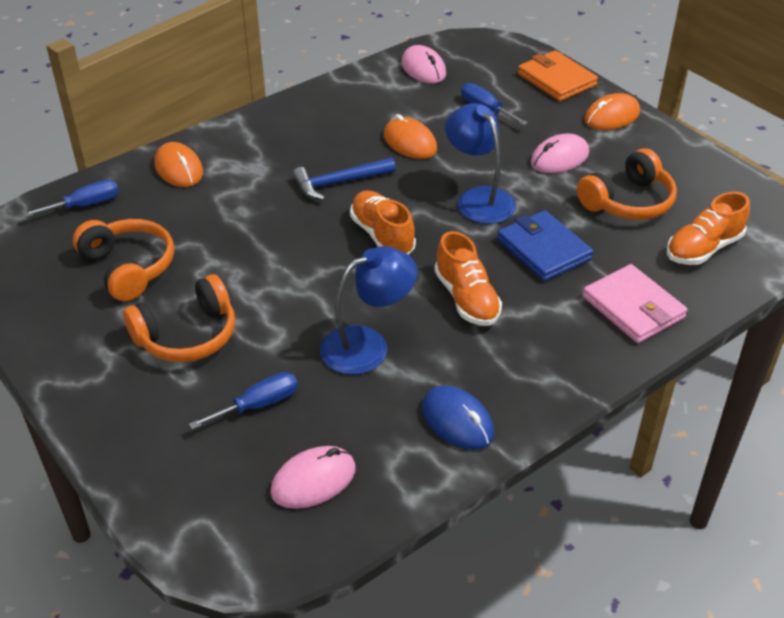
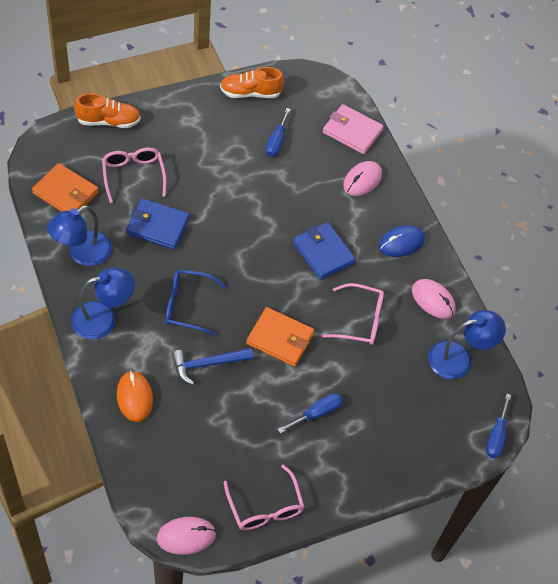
blue glasses: none = 0 -> [165,270,226,336] = 1
blue lamp: [320,246,417,375] [445,103,516,224] = 2 -> [47,205,112,266] [71,268,135,339] [428,310,506,379] = 3
blue wallet: [497,210,594,281] = 1 -> [126,198,190,249] [293,222,356,280] = 2
orange headphones: [73,219,174,301] [123,274,235,362] [577,148,677,220] = 3 -> none = 0
orange mouse: [154,142,203,187] [384,114,437,159] [584,93,640,130] = 3 -> [117,371,153,422] = 1
orange shoe: [350,191,416,255] [435,231,502,326] [667,192,750,265] = 3 -> [74,93,141,128] [220,67,284,98] = 2
orange wallet: [518,50,598,101] = 1 -> [32,163,99,212] [246,307,314,367] = 2
pink glasses: none = 0 -> [102,148,166,203] [224,464,304,530] [322,283,384,345] = 3

